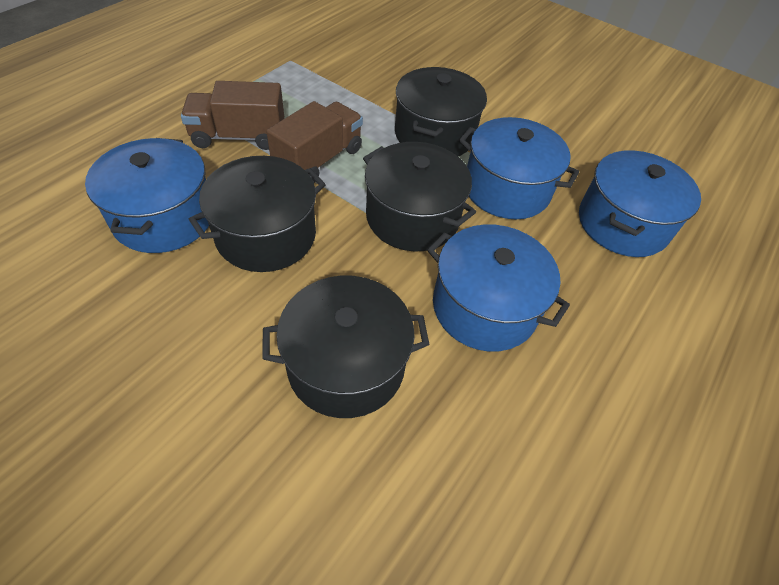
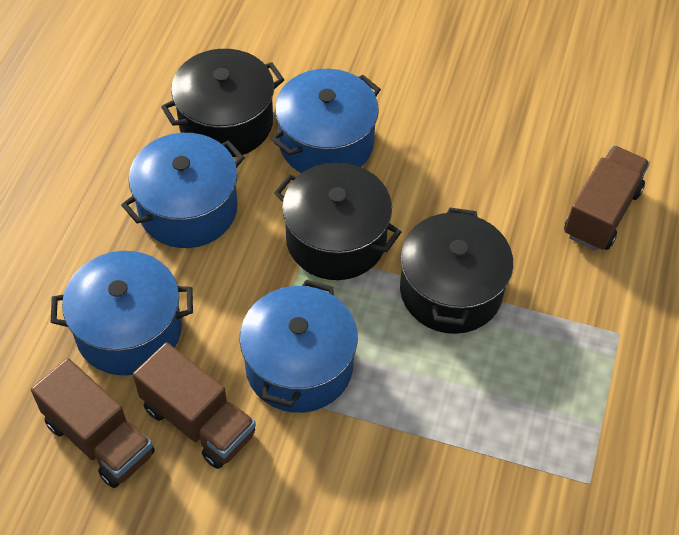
black pot: [188,156,326,272] [262,276,430,418] [363,142,476,252] [395,67,487,156] = 4 -> [161,49,284,157] [274,163,401,280] [400,207,513,334] = 3
brown truck: [181,81,284,150] [266,101,363,183] = 2 -> [31,358,155,488] [133,342,256,469] [564,145,650,251] = 3

